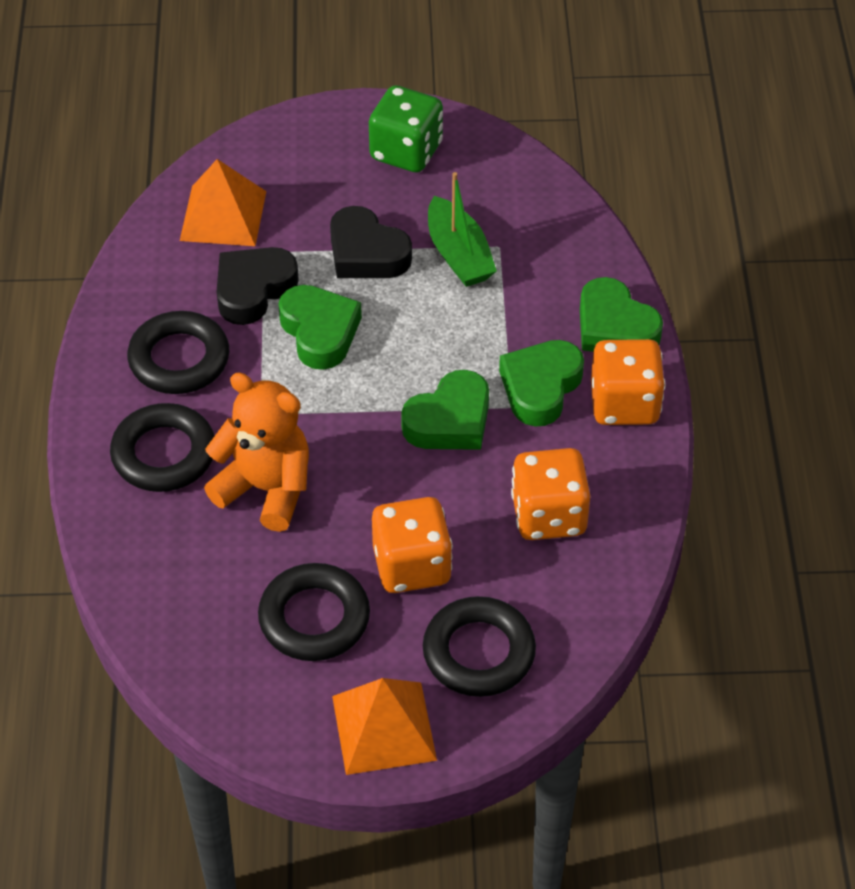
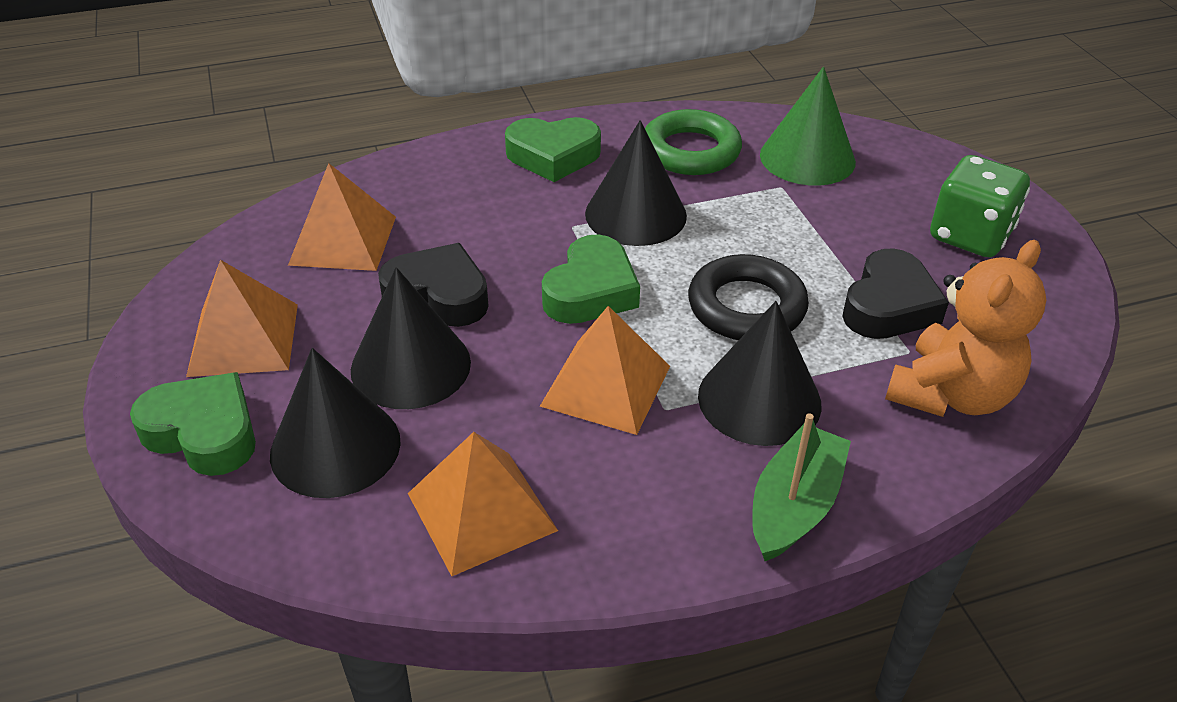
black cone: none = 0 -> [270,348,401,498] [351,267,471,409] [585,120,687,246] [698,301,821,446] = 4
black ring: [110,403,215,492] [127,311,229,394] [258,563,370,661] [423,596,536,697] = 4 -> [688,254,809,340] = 1
green cone: none = 0 -> [760,67,856,186] = 1
green heart: [278,285,362,370] [401,370,489,450] [499,340,584,427] [580,277,663,352] = 4 -> [130,372,256,476] [505,117,601,182] [542,234,640,324] = 3
green ring: none = 0 -> [645,109,742,175] = 1
orange dice: [372,497,453,593] [511,448,590,540] [591,339,665,425] = 3 -> none = 0
orange pyramid: [180,159,266,246] [332,678,437,775] = 2 -> [186,260,298,377] [288,163,396,271] [408,432,558,576] [539,306,670,435] = 4

